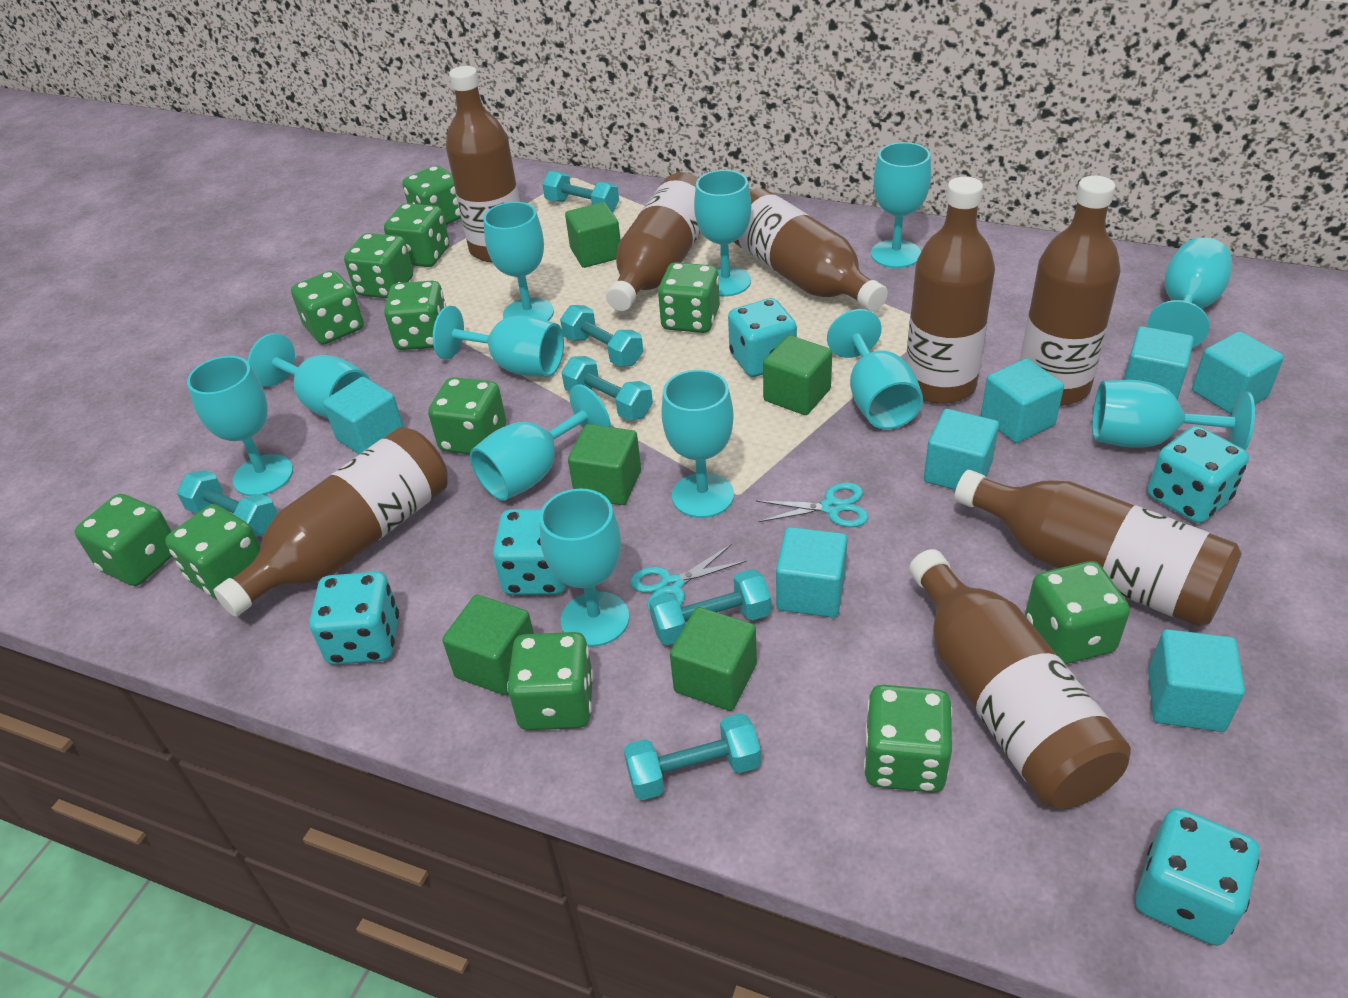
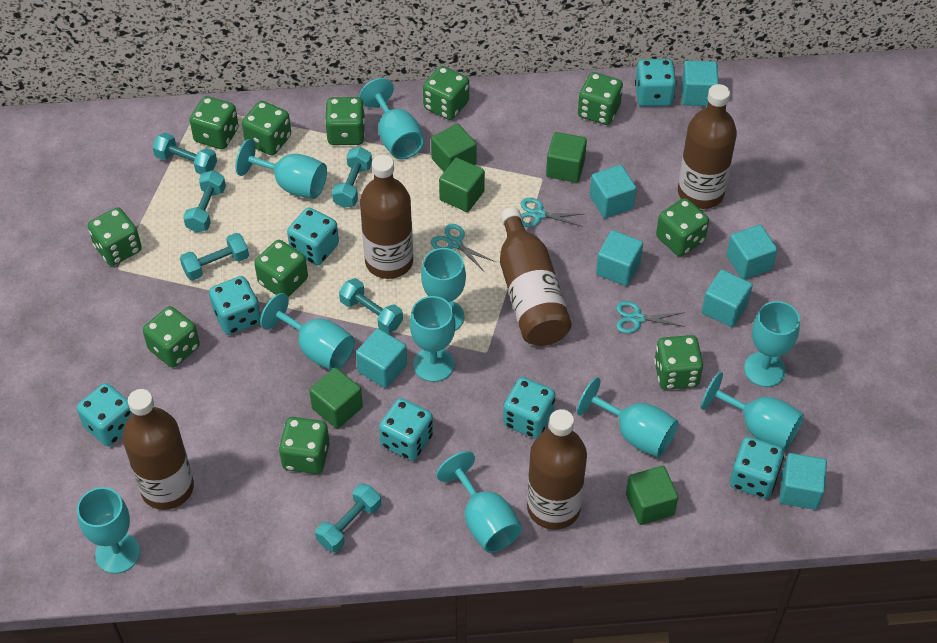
brown bottle: [214,427,448,617] [446,66,520,262] [606,172,701,311] [734,188,888,311] [906,177,995,404] [909,549,1131,809] [954,470,1242,627] [1020,176,1121,406] = 8 -> [122,389,194,510] [360,155,413,279] [500,207,572,346] [527,409,587,530] [678,84,737,209] = 5
green dice: [75,494,172,586] [165,504,261,600] [291,270,364,344] [344,233,413,298] [384,203,450,267] [384,281,446,350] [402,165,461,225] [428,377,506,455] [507,632,593,730] [658,262,720,333] [864,685,952,793] [1025,561,1130,664] = 12 -> [88,207,142,266] [143,306,200,368] [190,96,239,149] [242,101,291,155] [254,240,308,297] [279,417,330,474] [325,97,365,145] [423,66,469,120] [578,72,623,125] [654,335,703,390] [656,198,709,256] = 11
turquoise dice: [309,572,399,665] [493,509,567,595] [728,298,797,377] [1135,808,1260,946] [1148,426,1249,523] = 5 -> [77,383,133,446] [209,276,261,335] [287,207,339,265] [379,398,433,461] [503,377,555,439] [635,59,676,106] [730,437,784,498] = 7
turquoise goblet: [187,356,293,496] [248,333,370,418] [433,305,564,377] [470,384,611,501] [483,202,554,321] [540,488,629,647] [661,370,734,518] [694,170,751,297] [827,309,923,429] [871,142,931,268] [1092,380,1255,451] [1148,237,1232,348] = 12 -> [77,487,140,574] [235,139,327,199] [260,293,355,370] [359,78,425,159] [410,296,456,382] [421,248,466,331] [436,451,522,553] [577,377,678,457] [701,372,804,451] [744,301,800,387] = 10
turquoise scissors: [630,544,747,611] [756,483,869,527] = 2 -> [431,224,495,271] [521,198,583,227] [616,301,685,333] = 3

